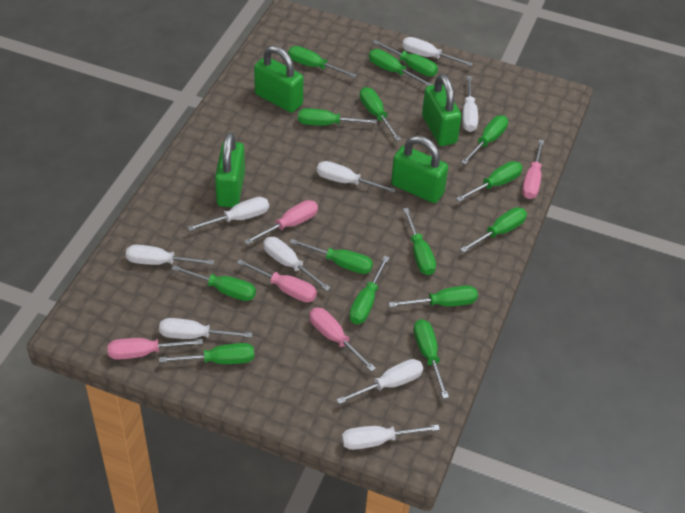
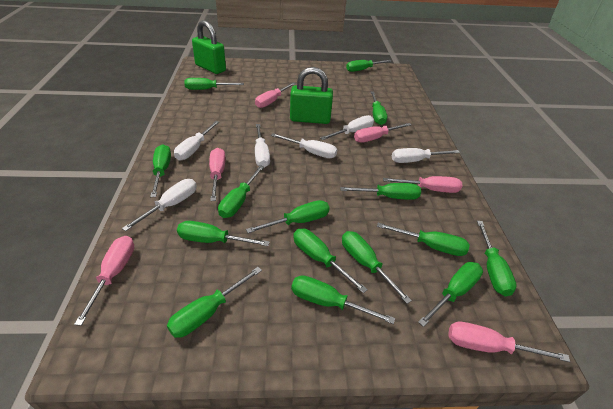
green padlock: [215,132,245,207] [254,45,304,113] [391,136,448,203] [422,74,462,146] = 4 -> [192,20,226,74] [290,67,333,124] = 2
pink screwdriver: [108,338,203,360] [237,259,317,302] [245,200,318,245] [309,308,376,372] [522,139,544,199] = 5 -> [74,236,135,326] [209,148,225,201] [255,82,296,108] [354,123,412,143] [383,176,462,193] [448,322,570,362] = 6
white screwdriver: [126,245,214,265] [159,318,253,339] [187,197,269,231] [263,237,331,291] [317,161,396,193] [337,359,423,404] [342,425,440,450] [402,37,473,66] [462,76,478,132] = 9 -> [122,179,197,231] [174,121,219,160] [255,124,270,167] [271,133,337,158] [321,115,374,140] [392,148,460,163] = 6

